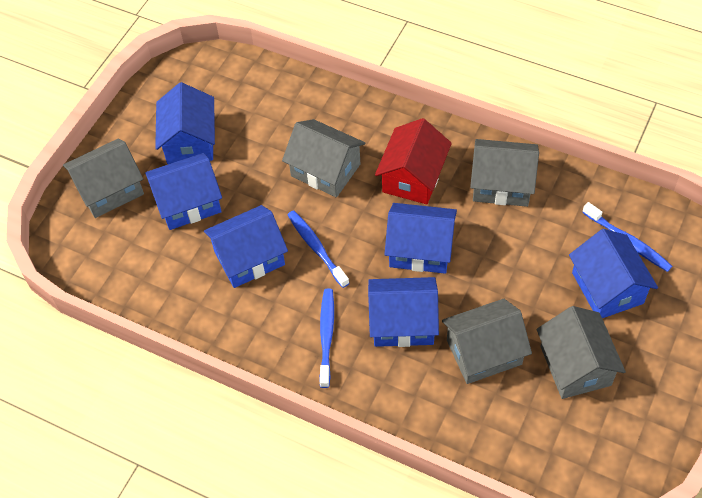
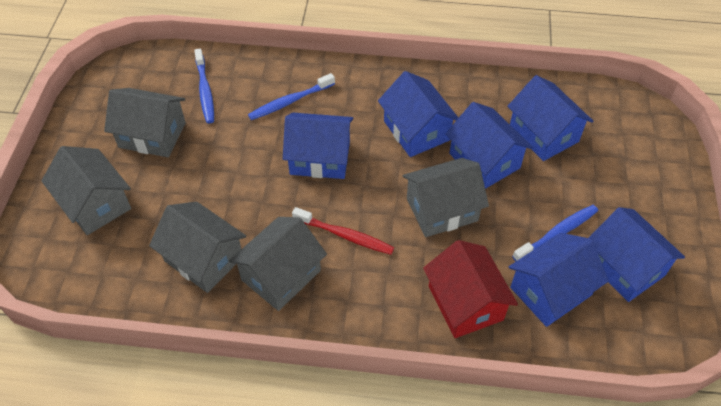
red toothbrush: none = 0 -> [292,207,394,255] = 1

